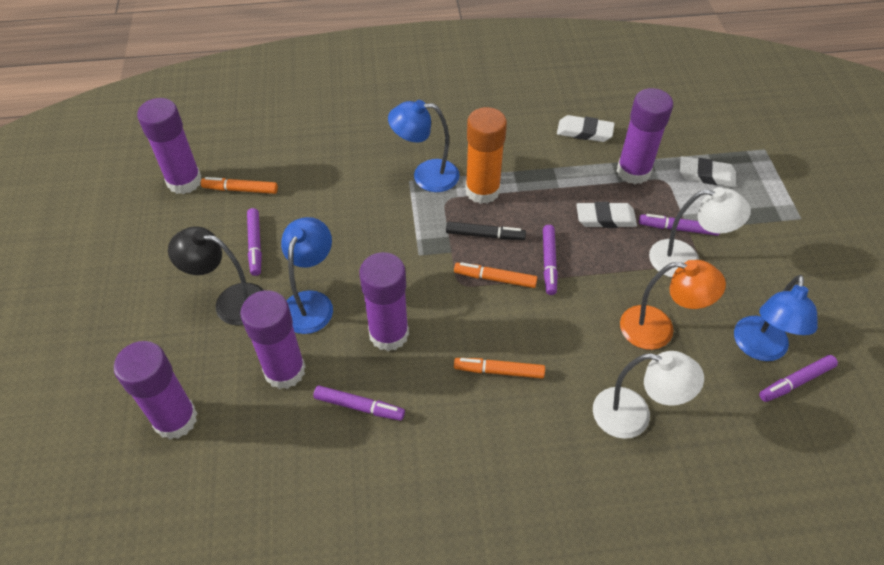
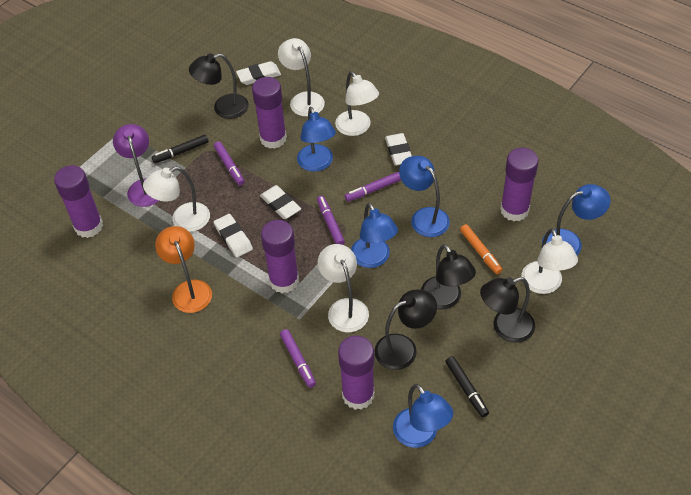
black lamp: [168,226,264,326] = 1 -> [189,53,249,119] [374,289,437,370] [421,244,476,310] [480,277,535,343] = 4
black marker: [446,222,526,240] = 1 -> [152,135,209,163] [445,356,489,417] = 2
blue lamp: [281,217,333,334] [388,100,460,192] [734,275,818,361] = 3 -> [297,107,336,172] [351,203,398,268] [393,384,453,448] [399,156,450,237] [542,184,611,255] = 5
orange glue stick: [465,107,507,204] = 1 -> none = 0
orange marker: [201,177,278,194] [454,262,537,288] [454,358,545,379] = 3 -> [460,224,502,274] = 1
purple lamp: none = 0 -> [113,124,159,207] = 1
purple marker: [247,208,262,276] [313,386,405,421] [543,225,558,295] [639,214,720,236] [759,355,838,402] = 5 -> [214,141,245,186] [280,329,316,388] [317,196,345,245] [345,172,401,202] = 4
white eraser: [557,115,615,142] [576,202,637,228] [680,156,736,187] = 3 -> [214,214,253,257] [236,61,281,85] [260,185,301,219] [385,133,412,166] = 4
white lamp: [593,351,704,439] [649,187,751,277] = 2 -> [143,167,210,232] [278,38,325,116] [318,244,369,332] [335,71,379,136] [521,228,578,294] = 5

